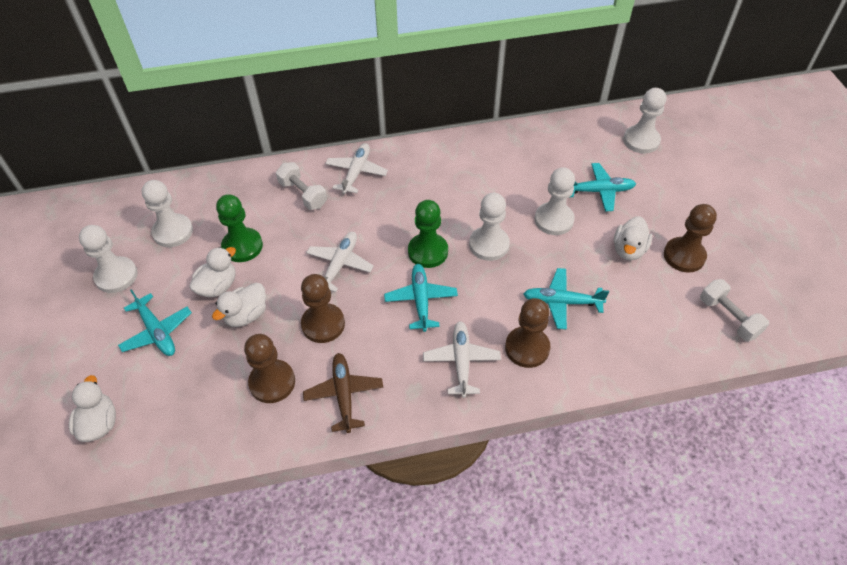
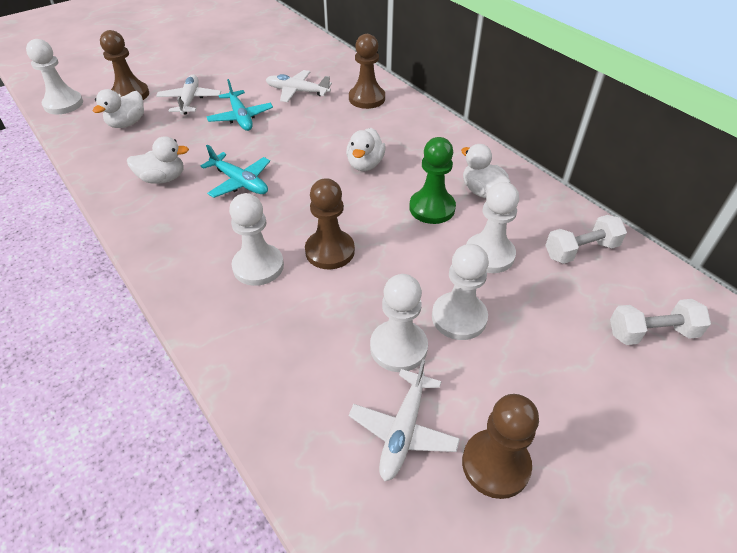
brown plane: [303,353,383,433] = 1 -> none = 0
green pawn: [216,194,263,262] [408,200,448,268] = 2 -> [409,137,456,224] = 1
turquoise plane: [118,289,192,356] [384,264,458,332] [523,268,609,329] [570,163,636,212] = 4 -> [201,145,270,198] [207,79,273,131] = 2

